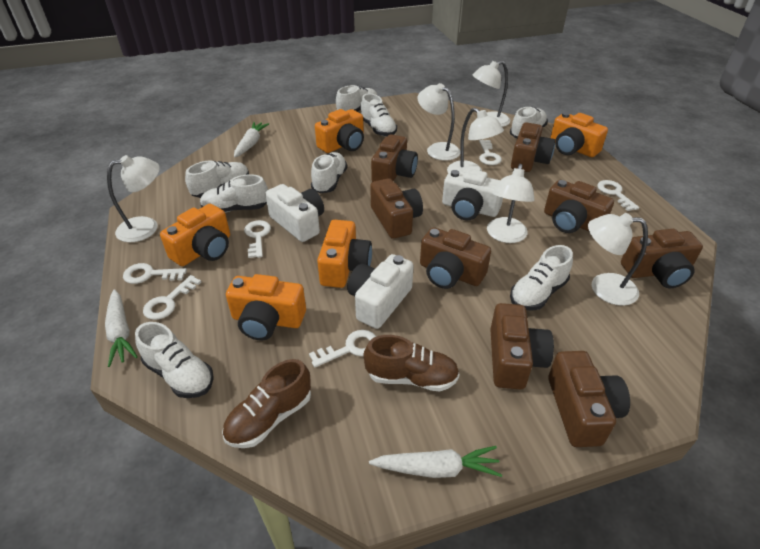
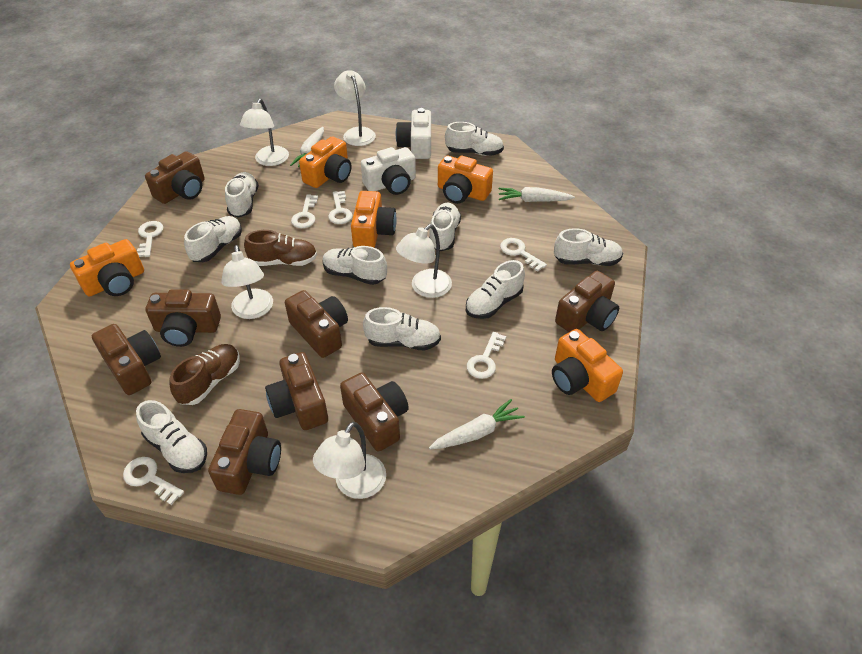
white camera: [265,184,324,242] [347,254,414,329] [442,169,503,220] = 3 -> [361,147,416,195] [396,108,431,159] = 2
white lamp: [107,155,160,242] [418,83,460,161] [447,108,504,173] [473,61,510,127] [487,164,535,243] [588,213,648,306] = 6 -> [221,245,273,319] [240,98,289,166] [313,422,386,499] [334,70,376,146] [396,224,452,298] = 5
white shoe: [135,322,214,398] [185,160,249,198] [200,174,268,213] [311,152,347,193] [336,85,377,112] [361,93,397,136] [510,107,548,138] [510,245,573,311] = 8 -> [136,400,207,473] [184,216,242,262] [225,172,259,218] [322,246,387,285] [363,307,441,351] [429,203,461,251] [445,122,504,156] [466,260,525,319] [554,228,623,266] = 9

